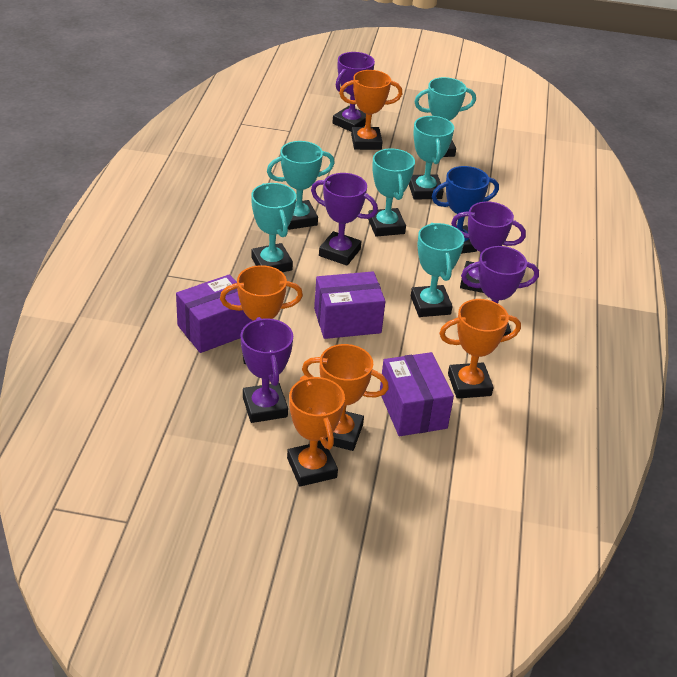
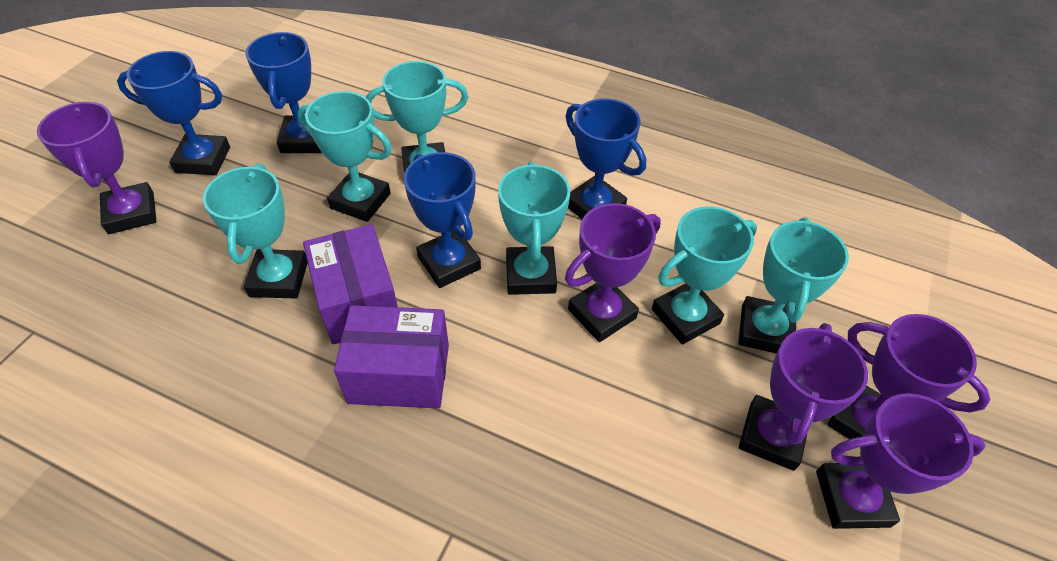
blue trophy: [432,166,499,254] = 1 -> [117,51,230,175] [245,32,322,153] [404,152,481,288] [565,98,646,219] = 4
orange trophy: [220,265,303,364] [287,375,345,487] [302,344,389,451] [339,70,402,150] [439,299,521,399] = 5 -> none = 0
purple box: [176,274,253,353] [314,271,385,339] [380,352,454,436] = 3 -> [303,224,398,344] [334,305,449,408] = 2

